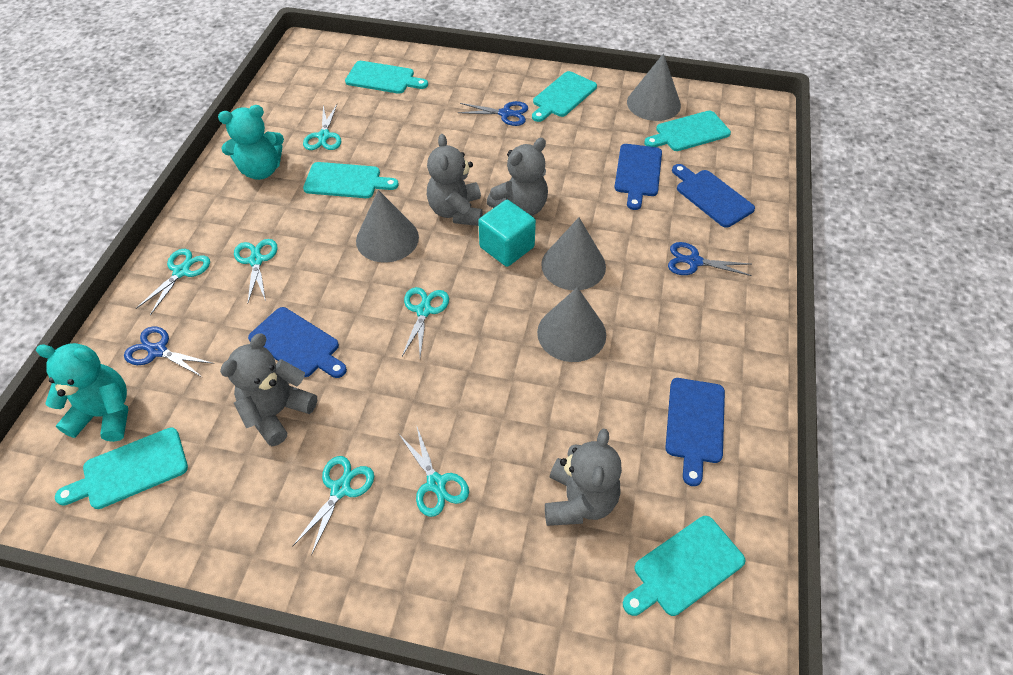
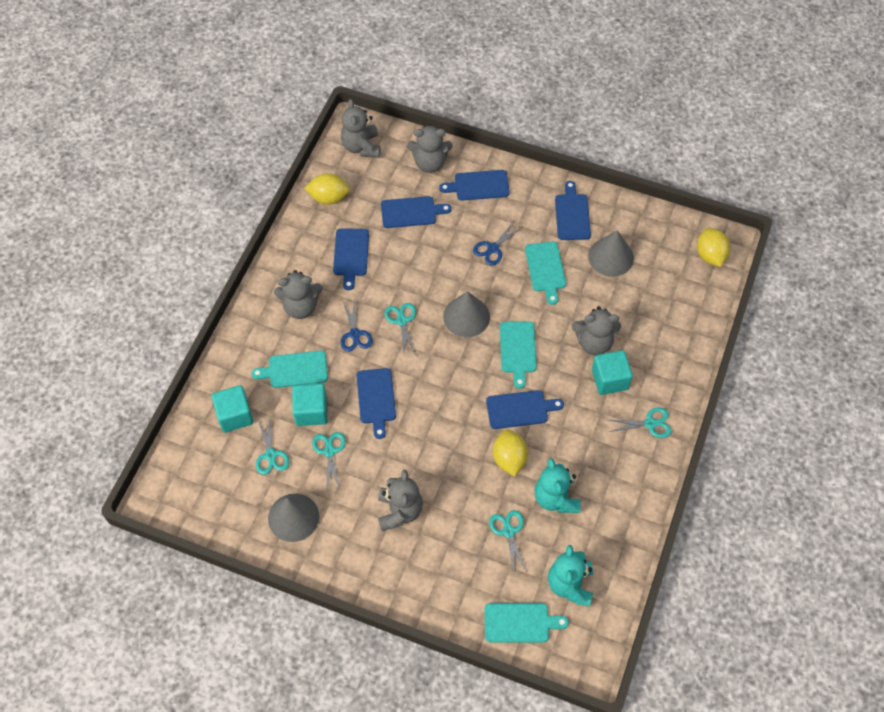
blue cutting board: [248,307,347,378] [614,144,662,210] [665,378,725,486] [672,164,755,228] = 4 -> [333,228,369,290] [356,368,396,439] [381,196,452,228] [439,170,510,201] [486,390,564,429] [555,181,591,240] = 6
blue scissors: [124,326,214,377] [457,101,528,126] [668,242,752,276] = 3 -> [341,298,373,352] [473,221,522,266] = 2
grey cone: [356,190,419,263] [537,287,606,362] [541,217,606,290] [627,53,681,121] = 4 -> [268,493,319,542] [443,291,490,337] [588,230,634,277] = 3
grey teddy bear: [220,333,317,446] [427,134,483,226] [487,138,548,216] [545,429,622,526] = 4 -> [274,270,323,319] [341,99,381,158] [378,470,423,531] [407,125,453,173] [572,306,621,355] = 5
turquoise cube: [478,200,536,267] = 1 -> [212,385,253,433] [292,384,328,426] [592,350,633,395] = 3
turquoise cutting board: [55,427,188,509] [303,162,399,198] [345,61,428,94] [532,71,597,122] [623,516,745,616] [644,111,731,151] = 6 -> [251,351,328,388] [484,603,569,642] [500,321,537,389] [525,241,566,305] = 4
turquoise scissors: [136,249,210,315] [234,239,278,302] [293,456,374,556] [303,104,341,150] [398,425,469,517] [402,287,449,357] = 6 -> [256,418,289,475] [312,432,346,490] [385,303,416,354] [489,510,526,575] [609,408,671,438] = 5
yellow lemon: none = 0 -> [305,173,350,205] [493,429,528,476] [697,228,730,267] = 3

